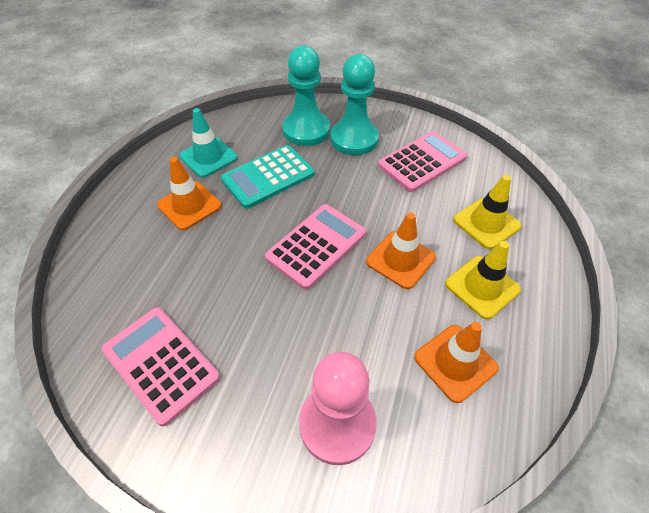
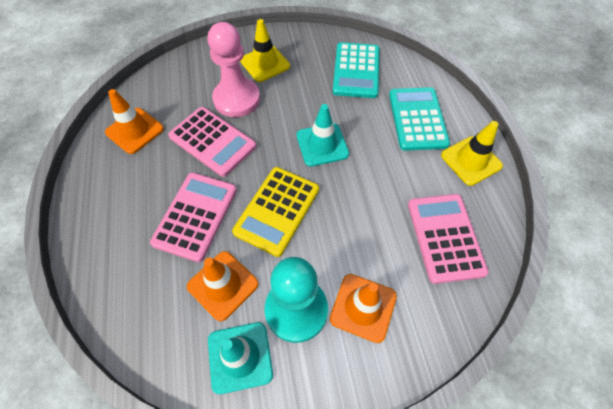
turquoise calculator: [221,145,315,209] = 1 -> [333,42,379,98] [389,87,450,151] = 2
turquoise pawn: [282,46,330,146] [330,54,379,155] = 2 -> [265,257,328,343] = 1
turquoise traffic cone: [179,108,238,178] = 1 -> [208,322,273,394] [297,104,349,167] = 2
yellow calculator: none = 0 -> [232,167,319,257] = 1

